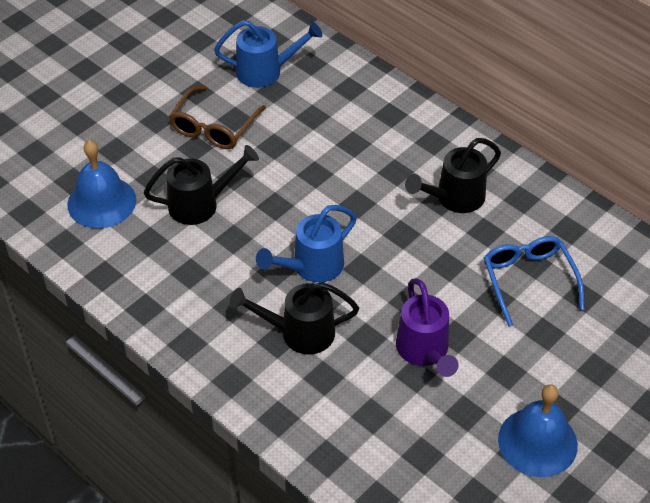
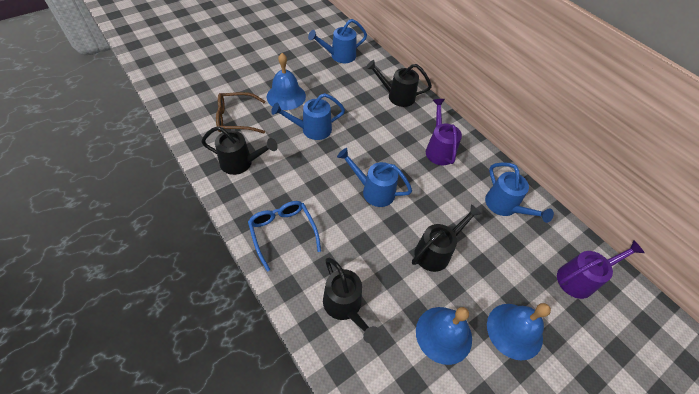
black watering can: [144,145,259,225] [229,282,359,354] [405,138,501,213] = 3 -> [201,126,278,175] [323,258,380,343] [366,60,432,107] [412,204,482,272] = 4
blue bell: [67,140,136,229] [498,384,578,477] = 2 -> [267,53,306,110] [416,307,472,365] [487,303,551,360] = 3
blue watering can: [214,20,322,88] [256,205,357,283] = 2 -> [271,93,345,140] [308,19,367,63] [337,148,412,207] [485,162,554,223] = 4
purple watering can: [396,278,458,377] = 1 -> [426,99,462,165] [557,240,645,299] = 2

